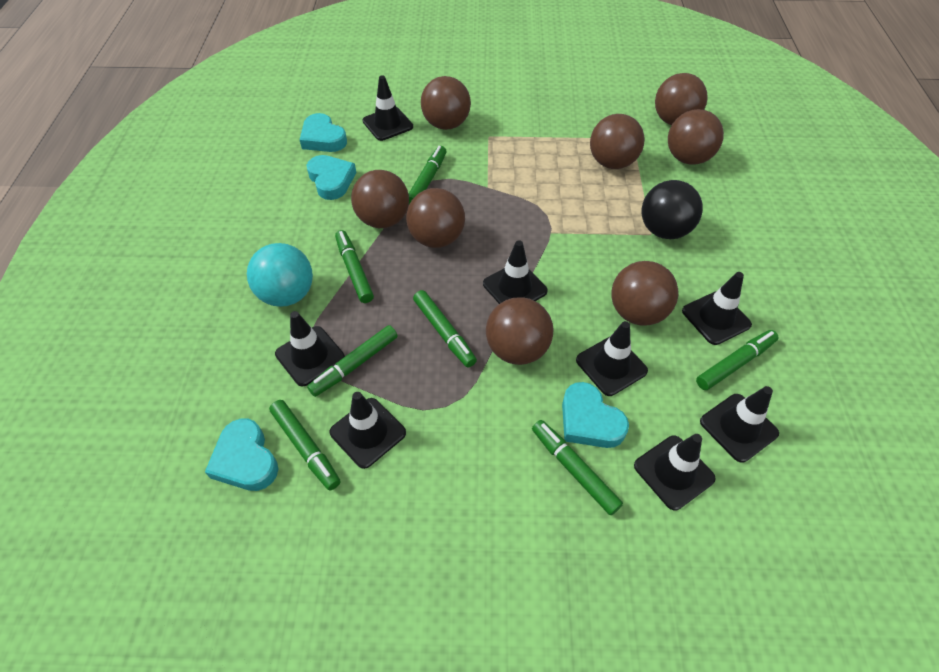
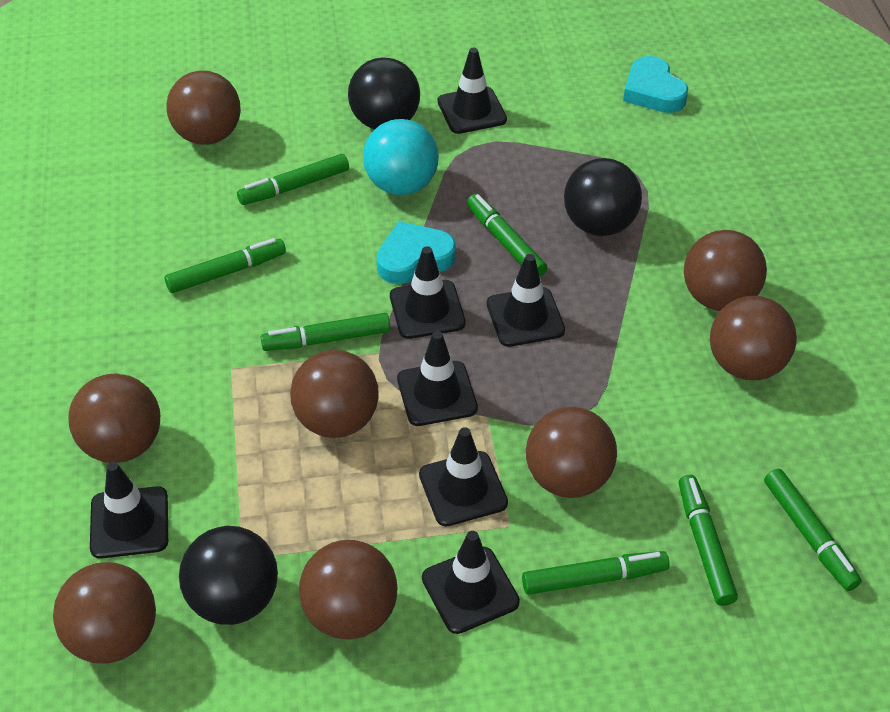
black ball: [642,180,703,239] = 1 -> [179,526,278,625] [348,57,420,129] [564,158,642,236] = 3
black traffic cone: [275,311,345,386] [330,392,406,469] [363,75,413,141] [483,240,548,304] [576,321,648,396] [634,434,716,510] [682,272,752,345] [700,386,779,463] = 8 -> [90,462,168,559] [390,246,466,339] [397,331,478,426] [419,427,508,527] [422,531,520,634] [438,47,507,134] [487,254,565,347] = 7
turquoise heart: [205,419,278,491] [300,113,347,152] [307,155,356,200] [562,382,629,448] = 4 -> [376,221,456,284] [623,56,688,113] = 2

